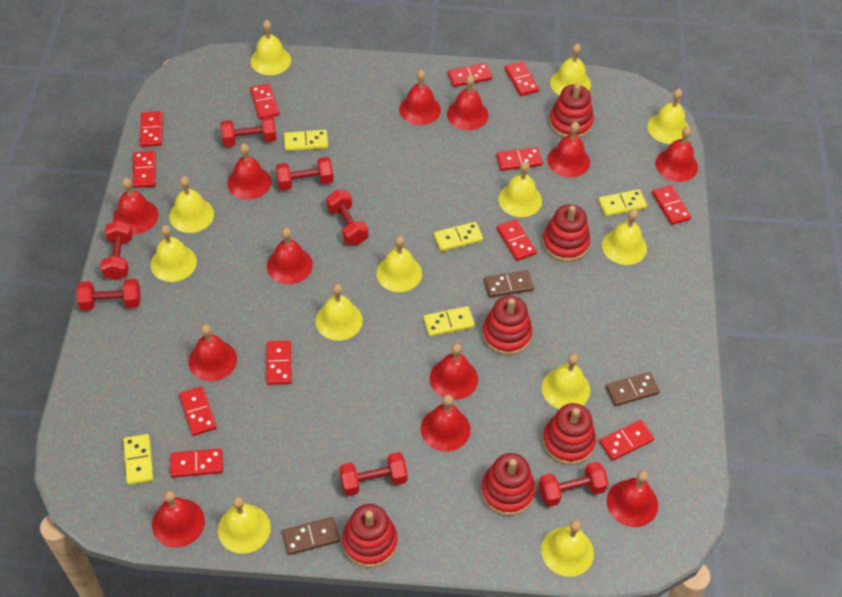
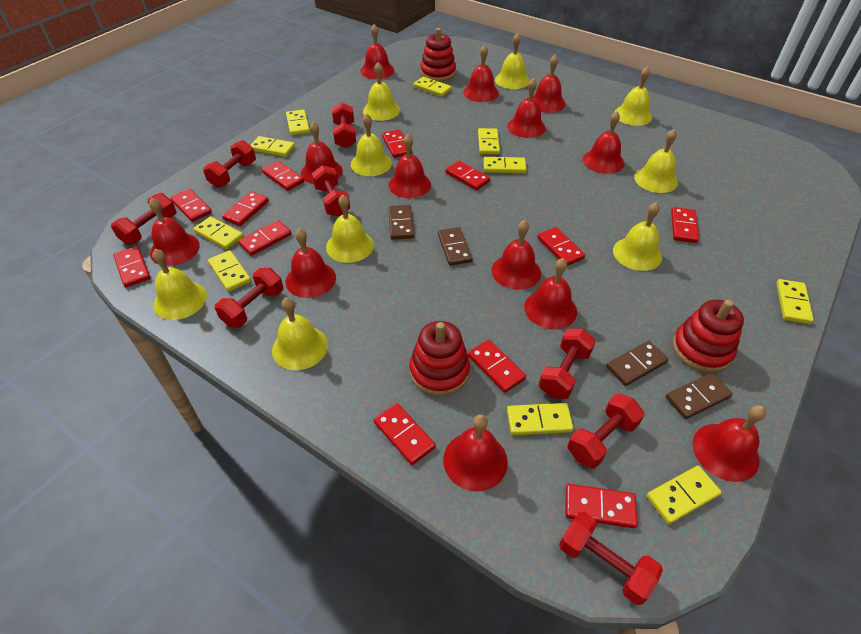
brown domino: [282,517,340,555] [484,270,534,298] [606,372,660,406] = 3 -> [388,205,414,240] [438,227,472,266] [606,341,669,386] [666,373,733,419] = 4
red bell: [113,178,158,234] [152,490,205,548] [189,324,237,381] [227,143,271,200] [267,228,313,284] [399,70,441,125] [421,395,470,452] [430,343,478,400] [447,75,488,130] [547,122,590,177] [607,470,658,527] [655,126,698,182] = 12 -> [149,198,200,266] [286,228,336,298] [301,121,343,184] [361,24,394,79] [389,134,431,198] [443,414,508,491] [463,45,499,102] [492,220,541,290] [507,78,546,138] [524,258,577,329] [533,55,566,113] [583,111,624,174] [693,405,766,482] = 13
red dumbbell: [77,279,141,311] [100,220,133,280] [220,116,276,147] [276,157,333,190] [327,190,368,245] [340,452,408,496] [538,462,608,507] = 7 -> [111,193,176,245] [203,140,256,188] [215,268,283,328] [312,165,350,217] [332,102,356,148] [539,328,596,399] [559,512,663,605] [568,393,644,469] = 8
red stacking toy: [342,504,398,568] [481,453,535,516] [482,296,532,355] [542,204,590,262] [543,403,596,465] [549,84,594,138] = 6 -> [409,321,470,396] [420,28,456,82] [672,300,744,373] = 3
yellow bell: [151,225,197,282] [169,176,214,233] [218,496,271,554] [251,20,291,75] [316,284,363,341] [376,236,422,292] [498,161,542,217] [541,520,594,577] [542,354,590,409] [550,43,591,95] [602,209,647,265] [647,89,688,144] = 12 -> [152,249,207,320] [272,297,328,370] [326,194,374,263] [351,113,392,176] [363,62,400,121] [495,33,530,89] [613,202,662,271] [614,67,652,126] [634,129,678,193] = 9
yellow domino: [123,434,153,485] [284,130,328,151] [423,306,475,337] [434,222,483,251] [598,189,647,216] = 5 -> [194,216,244,249] [208,250,251,292] [250,136,295,157] [286,109,310,135] [413,76,452,97] [478,128,500,155] [483,157,526,173] [507,403,574,435] [646,466,722,524] [776,279,814,324] = 10

